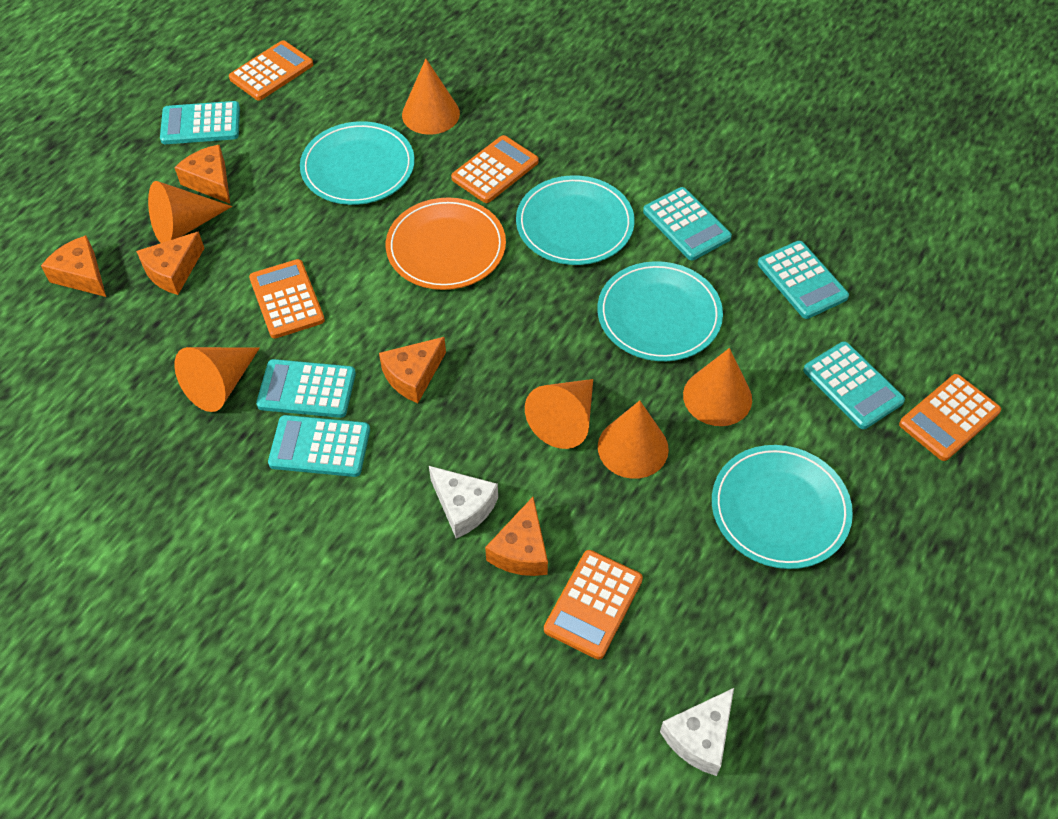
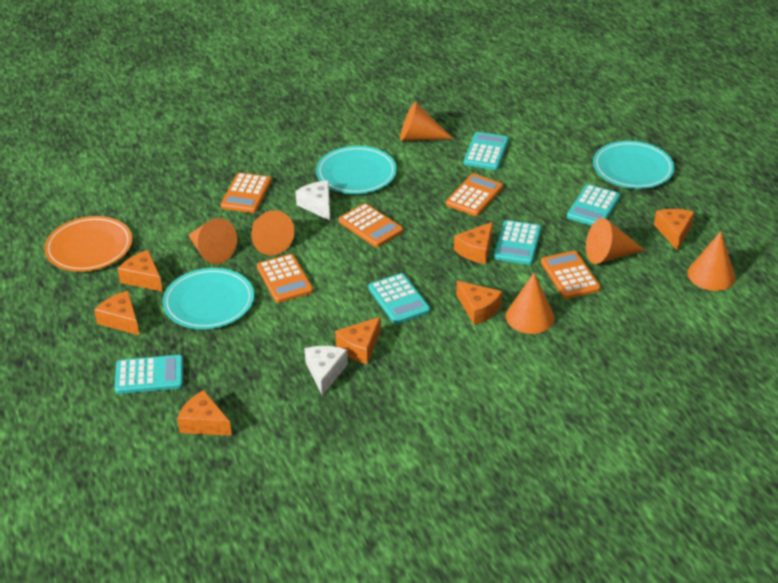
orange cheese: [41,235,106,297] [136,231,204,295] [174,145,230,204] [379,337,446,403] [485,497,548,576] = 5 -> [94,291,140,335] [118,250,163,292] [177,390,232,436] [335,317,381,364] [454,222,493,264] [456,281,502,325] [654,209,694,251] = 7
turquoise calculator: [160,101,240,144] [256,359,356,418] [268,415,370,477] [643,187,732,260] [758,241,849,319] [803,342,905,429] = 6 -> [115,355,183,394] [368,273,430,324] [464,132,509,170] [494,220,541,265] [567,184,620,226] = 5
turquoise plate: [300,121,415,205] [516,175,635,265] [597,261,723,361] [712,445,853,569] = 4 -> [163,268,254,329] [316,146,397,194] [593,141,675,189] = 3

